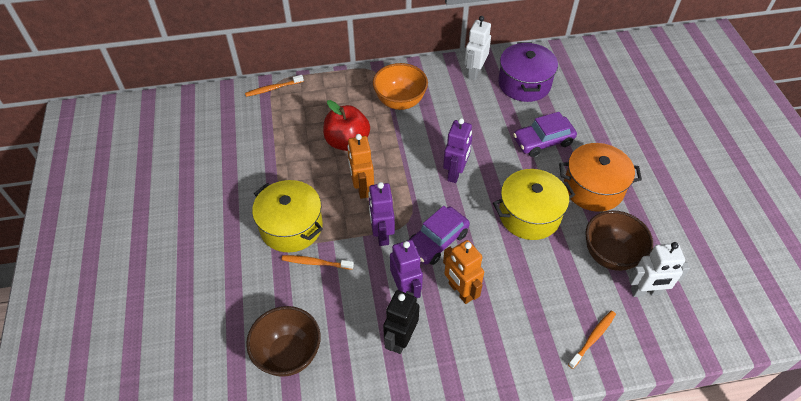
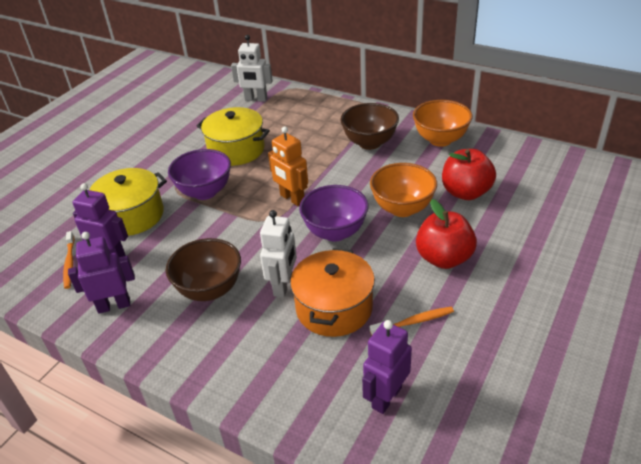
black robot: [383,290,419,354] = 1 -> none = 0
orange bowl: [373,63,428,110] = 1 -> [370,163,437,217] [413,100,472,147] = 2
orange robot: [348,134,374,199] [443,240,484,304] = 2 -> [268,127,308,206] = 1
orange toothbrush: [245,75,304,97] [281,255,354,270] [568,311,616,369] = 3 -> [63,231,74,289] [370,307,454,335] = 2
purple bowl: none = 0 -> [168,149,231,200] [299,185,368,241] = 2
purple car: [409,206,470,265] [513,112,577,157] = 2 -> none = 0
purple pot: [498,42,558,102] = 1 -> none = 0
red apple: [323,100,370,151] = 1 -> [416,199,477,269] [442,149,496,200] = 2

